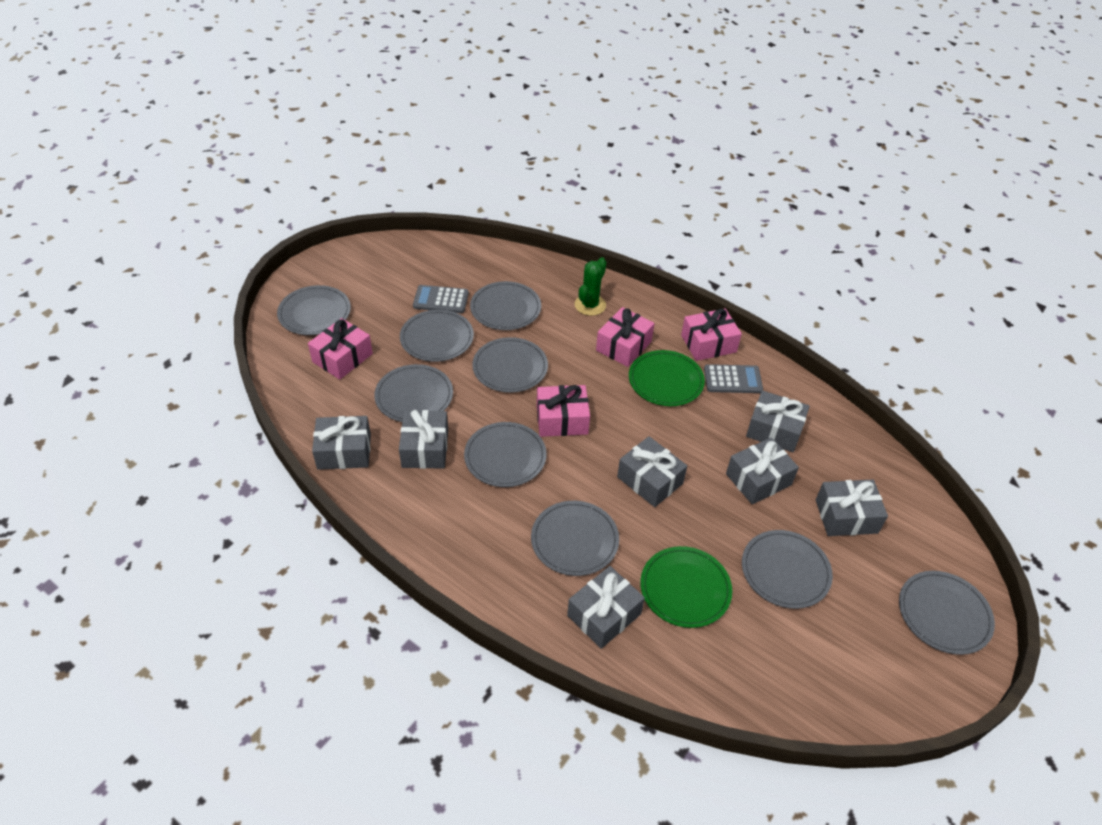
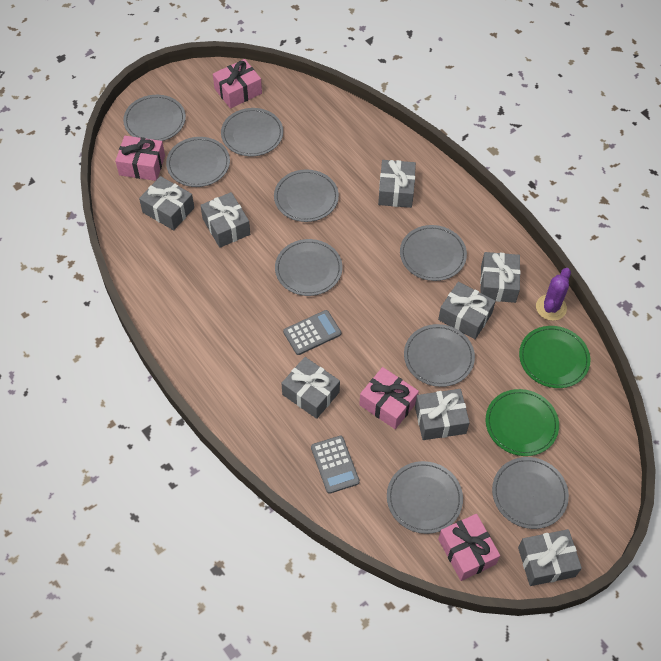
green cactus: [575,257,607,316] = 1 -> none = 0
grey gift: [312,416,371,470] [399,410,448,469] [567,566,645,649] [617,436,687,507] [726,437,799,504] [746,390,810,452] [816,480,888,536] = 7 -> [139,176,194,230] [200,192,250,248] [281,357,340,419] [378,160,416,208] [415,389,470,440] [438,282,495,339] [480,252,521,303] [518,529,582,586] = 8
purple cactus: none = 0 -> [536,268,571,321] = 1

